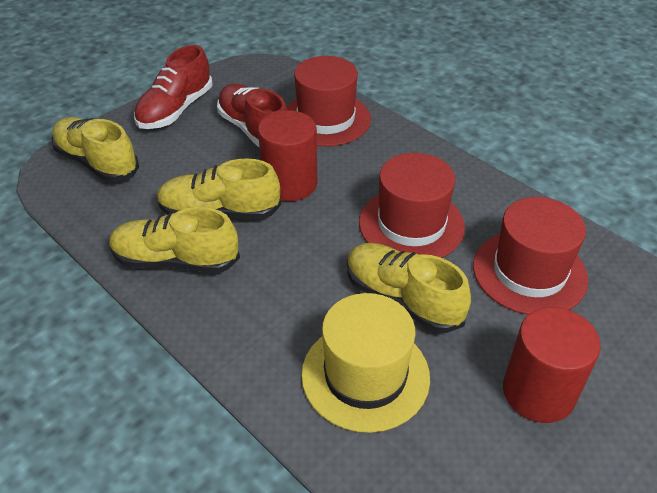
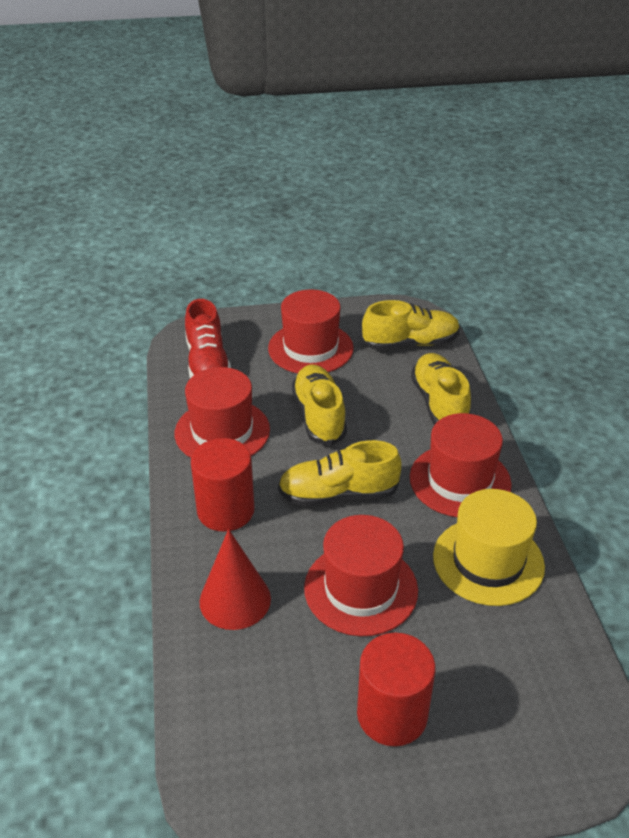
red cone: none = 0 -> [199,529,271,630] = 1
red hat: [287,56,371,147] [359,153,465,258] [473,197,588,315] = 3 -> [175,367,270,458] [268,289,354,373] [304,515,418,636] [410,413,512,517] = 4
red shoe: [134,45,212,129] [217,84,288,147] = 2 -> [185,299,231,378] = 1

